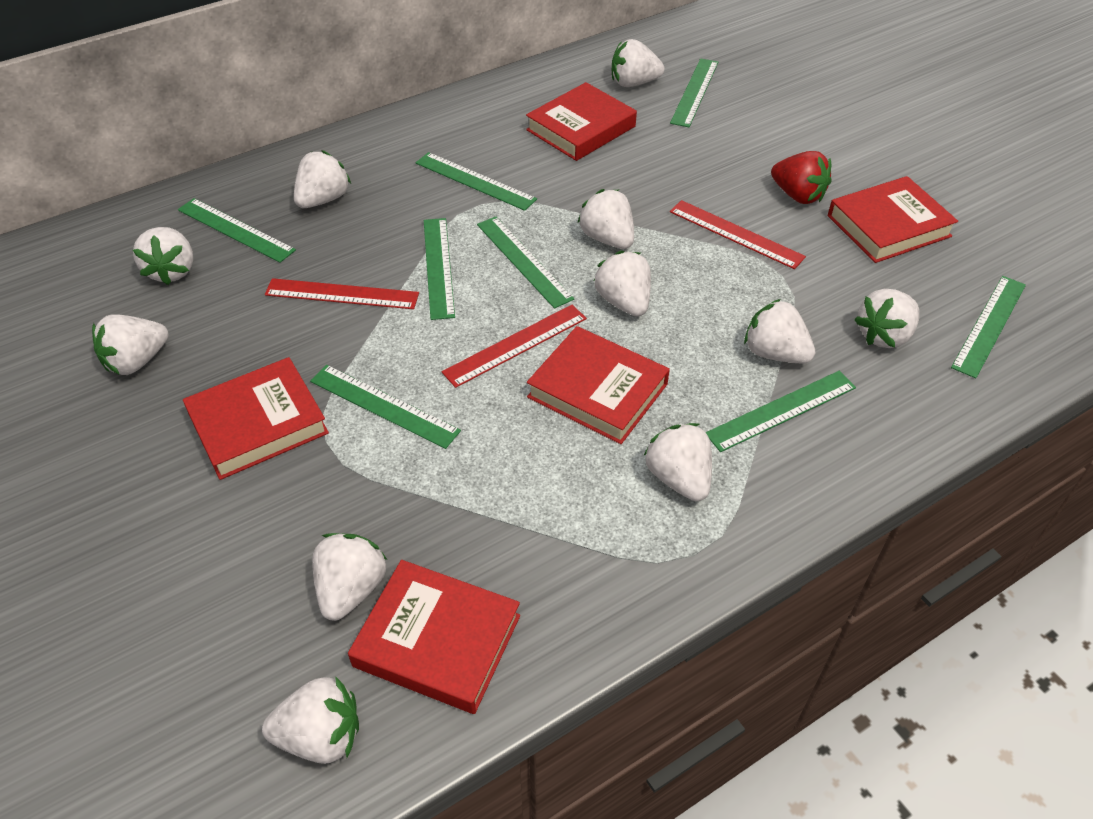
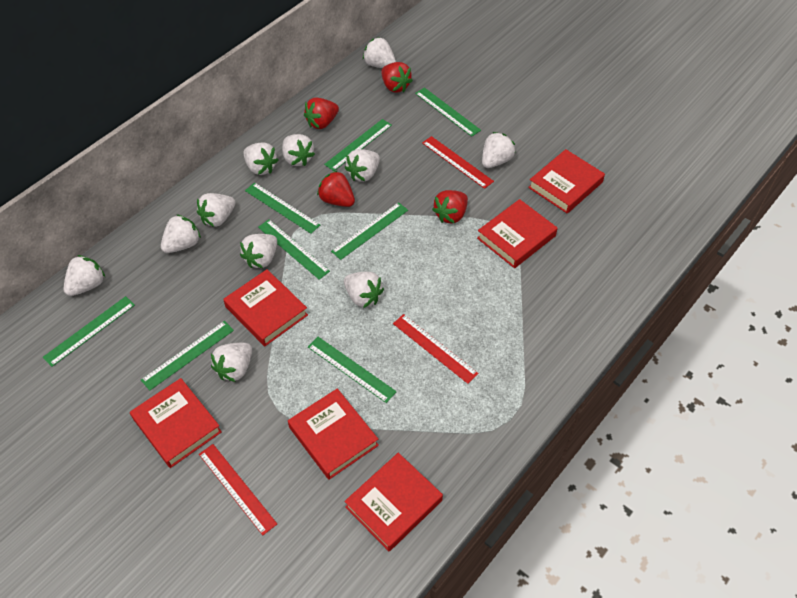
red book: [183,357,329,480] [348,560,520,714] [526,82,637,161] [527,326,670,444] [828,176,958,263] = 5 -> [130,378,222,468] [223,269,308,346] [288,388,379,480] [344,453,443,551] [477,199,558,268] [528,149,605,214] = 6
red strawberry: [771,151,832,204] = 1 -> [304,98,339,129] [317,171,355,207] [381,62,413,92] [432,190,468,224] = 4

